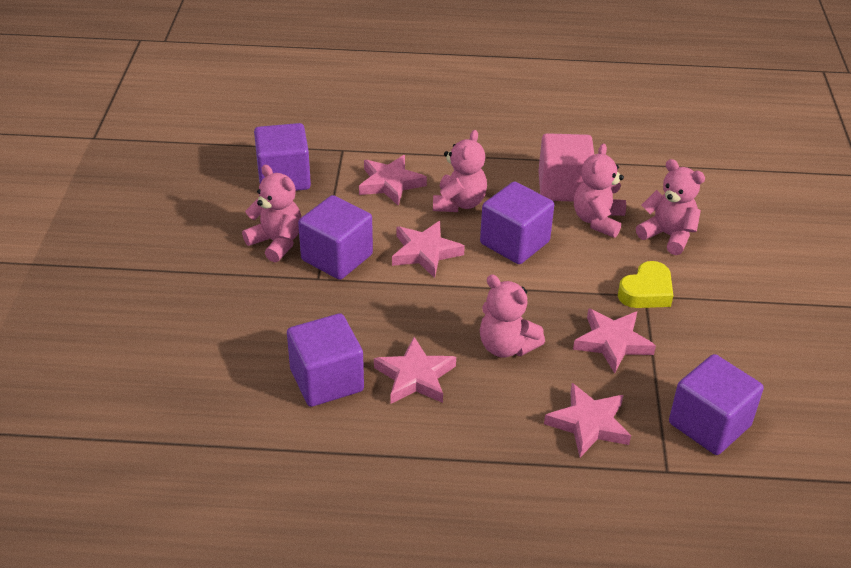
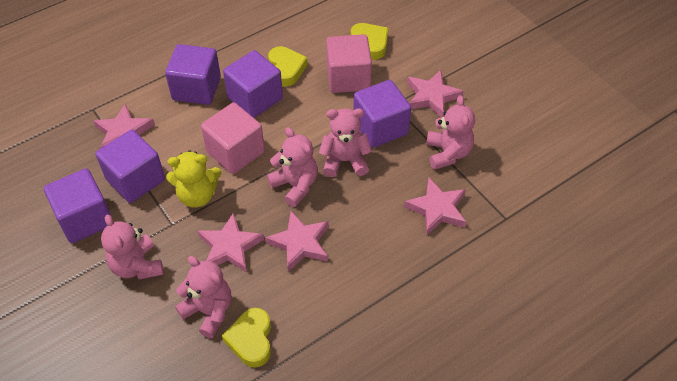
pink cube: [538,133,594,201] = 1 -> [201,103,265,174] [326,34,372,93] = 2
yellow heart: [618,261,673,308] = 1 -> [222,308,271,368] [268,46,308,87] [351,23,388,60] = 3
yellow teddy bear: none = 0 -> [166,151,221,208] = 1

